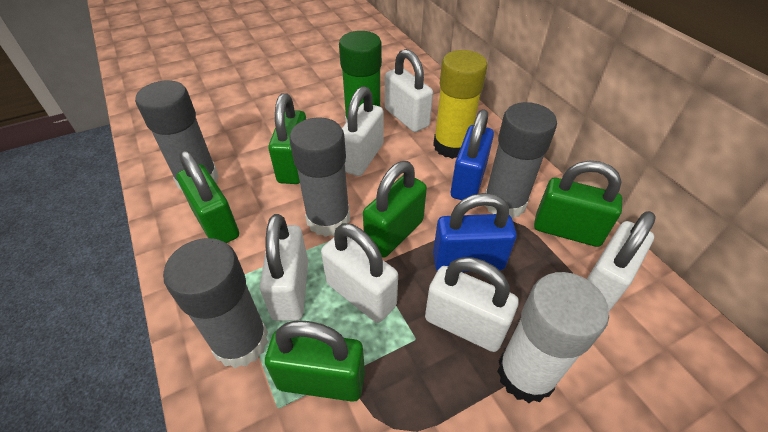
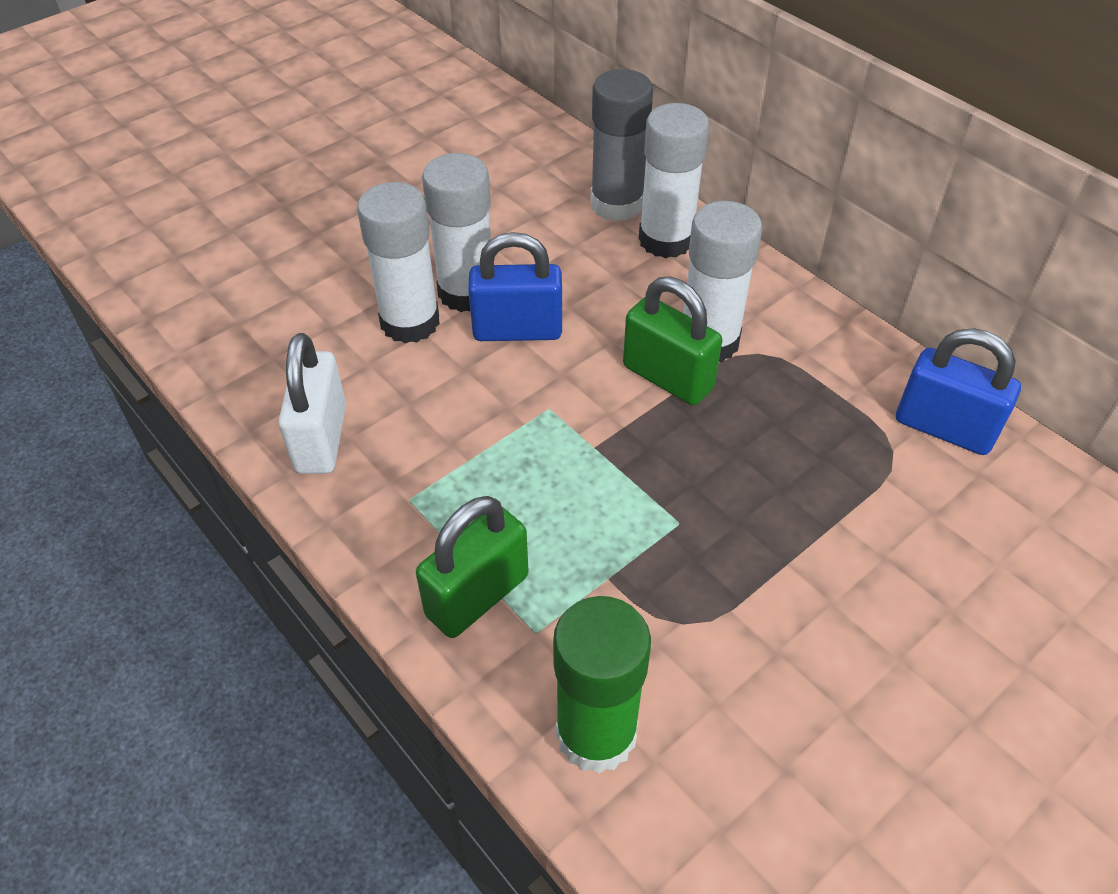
green padlock: [177,150,239,243] [265,321,365,402] [268,93,306,184] [363,161,427,258] [534,160,622,247] = 5 -> [416,496,529,638] [623,276,722,405] = 2
grey glue stick: [135,80,219,192] [163,238,268,368] [289,117,350,237] [484,102,557,219] = 4 -> [590,69,653,221] = 1
white glue stick: [497,272,609,403] = 1 -> [357,182,440,343] [422,153,491,312] [639,103,709,258] [683,201,762,362] = 4
white padlock: [260,214,308,321] [321,223,398,323] [342,86,383,176] [385,49,433,132] [425,257,518,352] [587,211,656,311] = 6 -> [278,333,346,474] = 1
yellow glue stick: [433,50,487,159] = 1 -> none = 0

